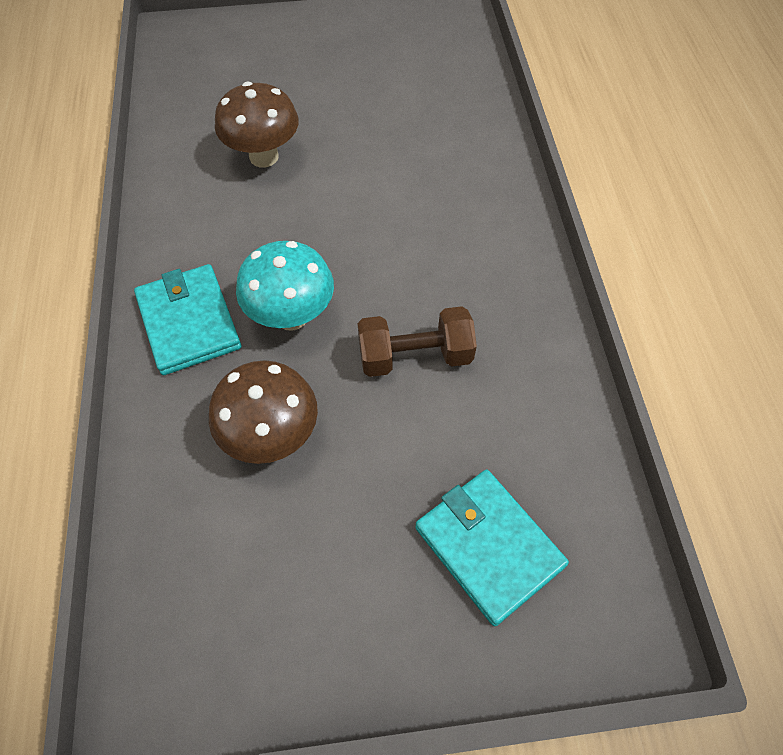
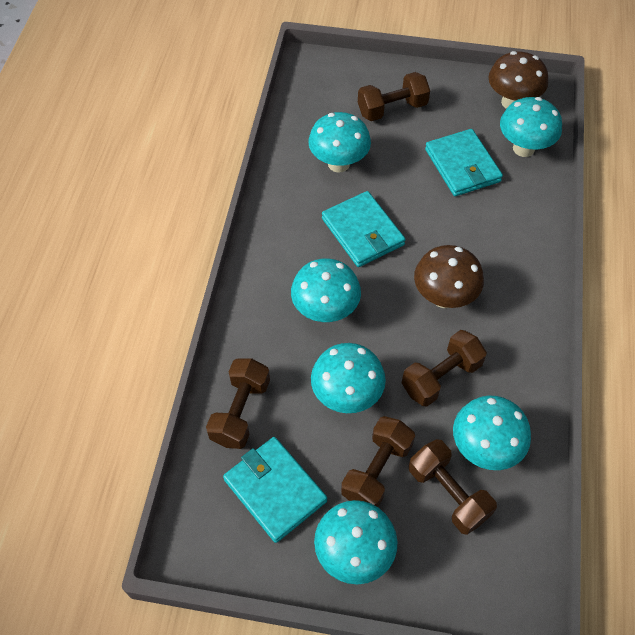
brown dumbbell: [357,306,477,377] = 1 -> [206,358,270,449] [341,416,415,507] [358,72,430,121] [402,330,487,407] [409,439,497,535] = 5
turquoise mushroom: [236,241,334,331] = 1 -> [291,258,361,322] [308,112,371,172] [311,343,386,413] [314,500,397,584] [453,396,531,470] [500,97,562,157] = 6
turquoise wallet: [134,264,241,375] [415,469,569,626] = 2 -> [223,437,327,543] [322,191,405,267] [425,129,503,196] = 3

